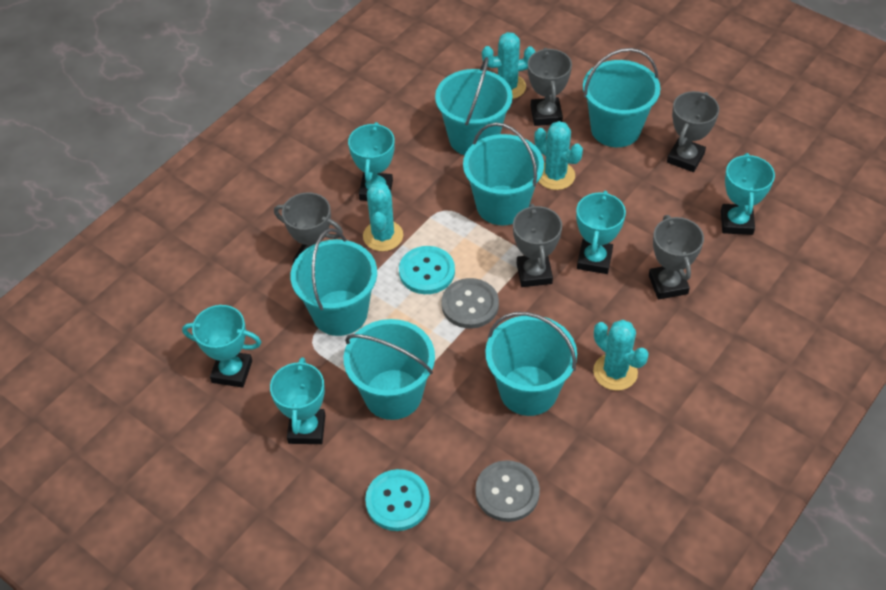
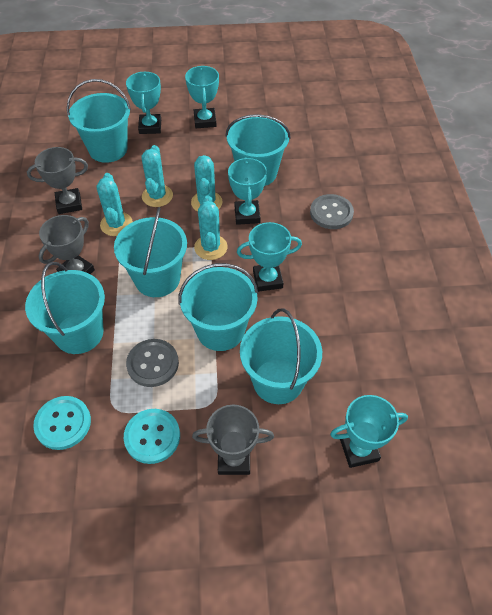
grey trophy: [274,192,343,262] [513,204,562,287] [528,48,572,126] [649,215,704,299] [667,91,719,172] = 5 -> [27,147,88,214] [39,215,95,274] [192,405,274,475] = 3

